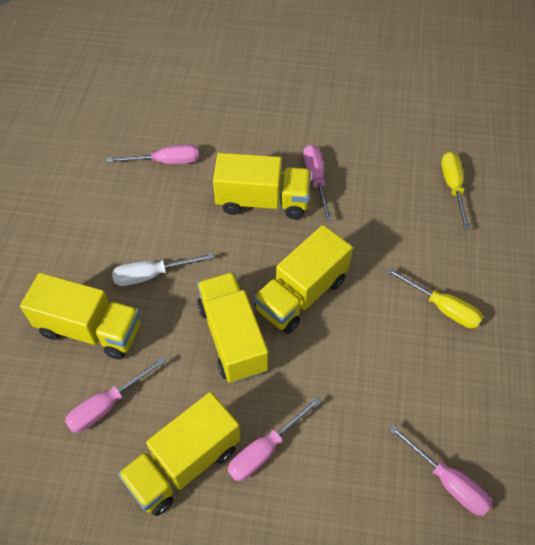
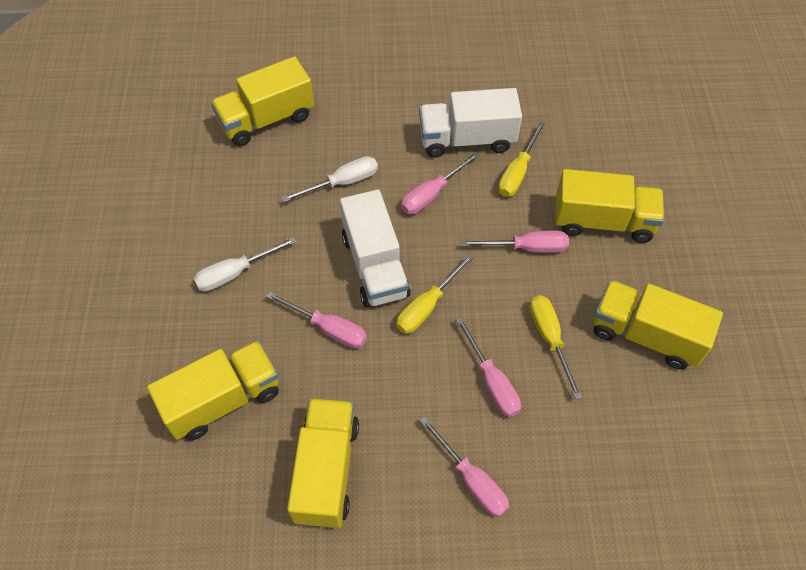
white screwdriver: [112,253,214,286] = 1 -> [194,237,297,291] [281,156,378,202] = 2
white truck: none = 0 -> [340,190,411,307] [419,88,522,158] = 2
yellow screwdriver: [386,267,483,328] [441,152,470,230] = 2 -> [396,254,474,334] [498,121,546,197] [530,295,582,399] = 3

